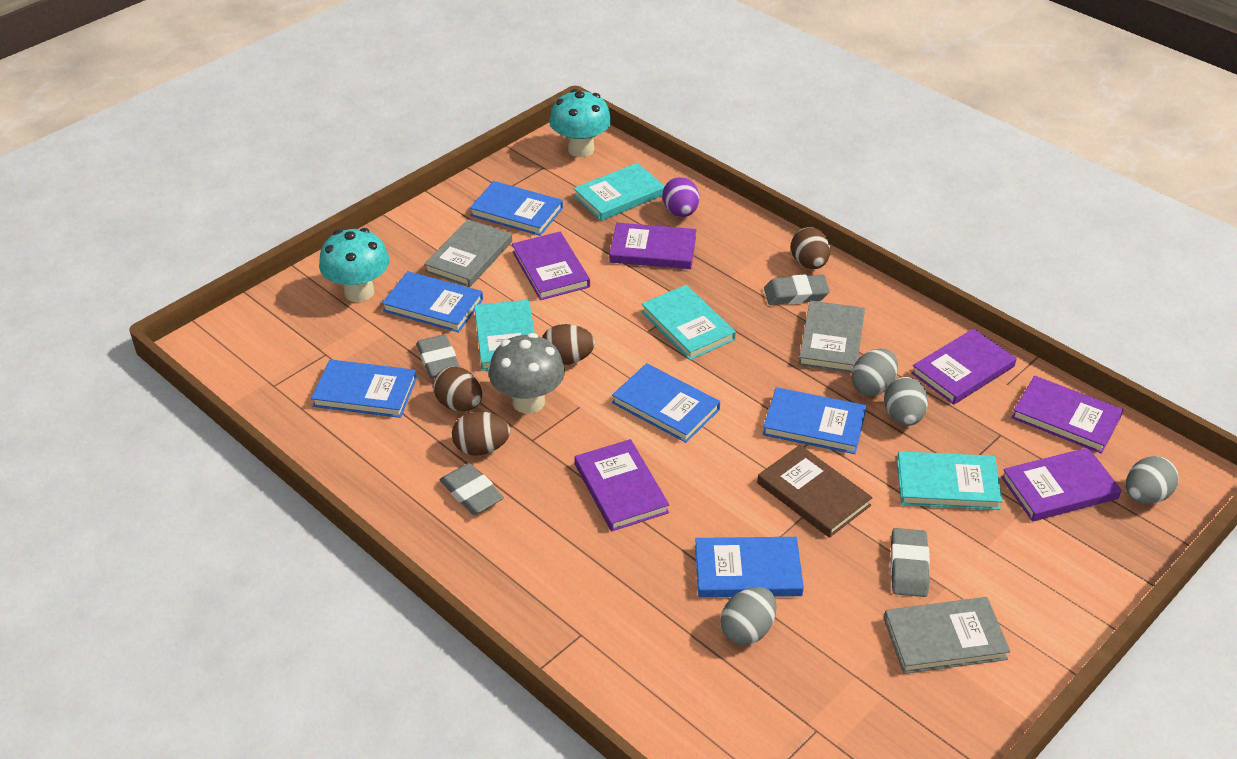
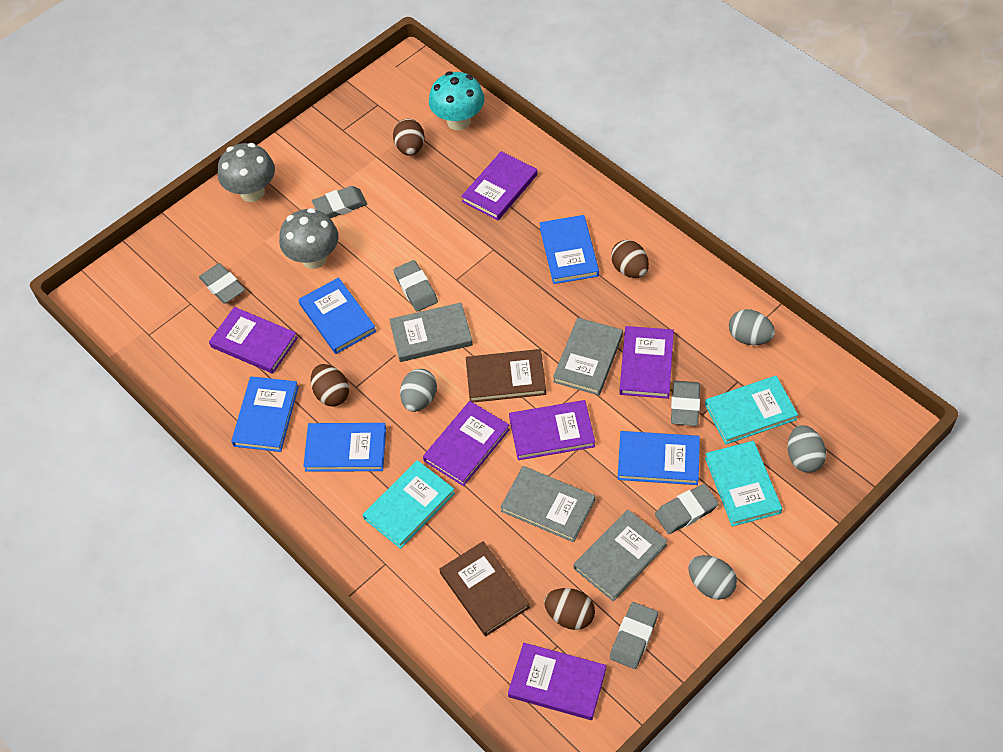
blue book: [311,359,417,418] [382,271,483,332] [470,181,563,236] [612,363,720,443] [695,537,804,598] [763,387,867,454] = 6 -> [231,376,299,452] [299,277,376,354] [303,423,386,472] [540,215,599,284] [618,431,700,485] = 5
brown book: [757,445,873,538] = 1 -> [439,541,530,636] [466,349,546,403] = 2
grey book: [424,219,512,287] [798,300,865,373] [884,597,1010,674] = 3 -> [389,303,473,362] [501,466,595,542] [553,317,623,395] [574,510,668,601] = 4
grey eraser: [416,334,460,378] [440,463,504,515] [764,274,830,305] [890,528,930,597] = 4 -> [199,263,245,304] [312,186,367,218] [394,260,438,312] [610,602,658,669] [655,484,719,534] [671,381,700,426] = 6
grey mushroom: [489,333,565,414] = 1 -> [218,143,275,202] [279,208,339,269] = 2
purple egg: [663,177,699,217] = 1 -> none = 0
turquoise book: [474,300,535,371] [573,163,665,221] [641,285,736,360] [897,451,1003,510] = 4 -> [363,460,455,549] [705,376,798,445] [705,441,782,527] = 3
turquoise mushroom: [319,228,389,302] [549,89,611,157] = 2 -> [429,71,484,130] = 1

